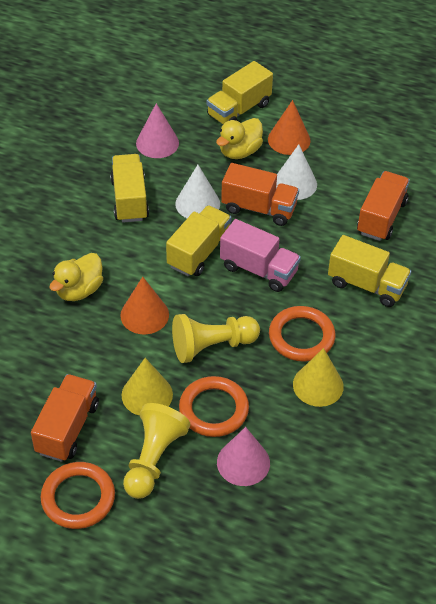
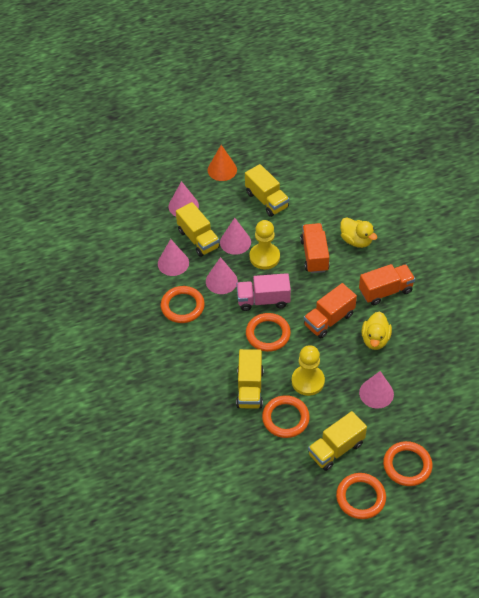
orange cone: [120,277,169,334] [268,100,311,155] = 2 -> [208,145,237,181] = 1
orange ring: [40,462,115,529] [179,376,249,437] [269,306,336,362] = 3 -> [161,286,205,323] [246,313,291,352] [262,395,310,438] [336,473,386,519] [383,441,432,486] = 5
pink cone: [136,103,179,158] [217,427,270,486] = 2 -> [158,239,189,276] [169,181,199,216] [206,257,238,294] [220,218,251,255] [359,371,394,409] = 5
white cone: [175,165,220,218] [276,144,317,200] = 2 -> none = 0
yellow cone: [122,358,173,416] [293,348,344,407] = 2 -> none = 0

